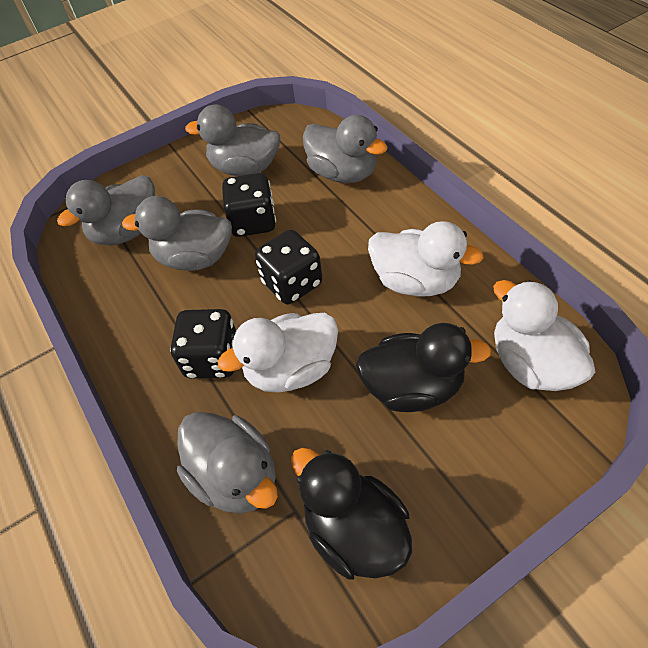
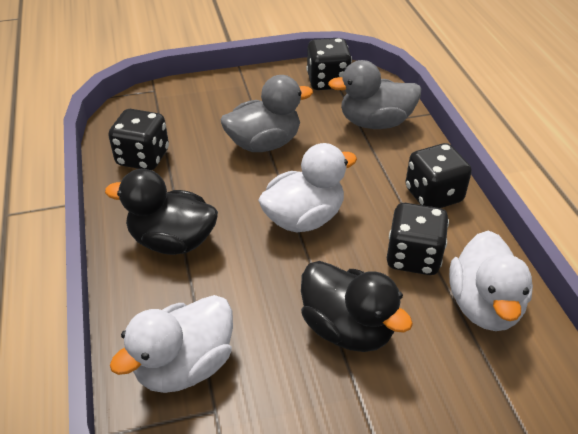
black dice: [170,309,236,378] [222,173,276,237] [255,230,322,304] = 3 -> [108,109,169,170] [306,38,352,90] [387,203,449,275] [405,143,472,208] = 4
grey duck: [57,175,155,246] [122,196,232,271] [177,412,278,514] [185,104,280,176] [303,115,388,183] = 5 -> [221,75,313,152] [328,60,421,129] = 2

